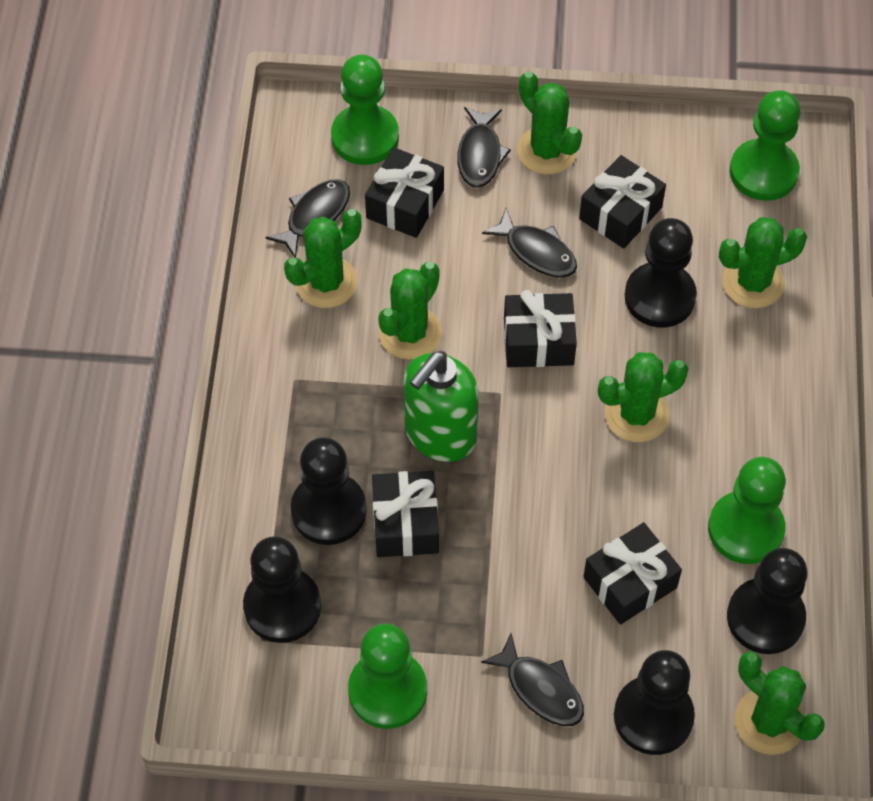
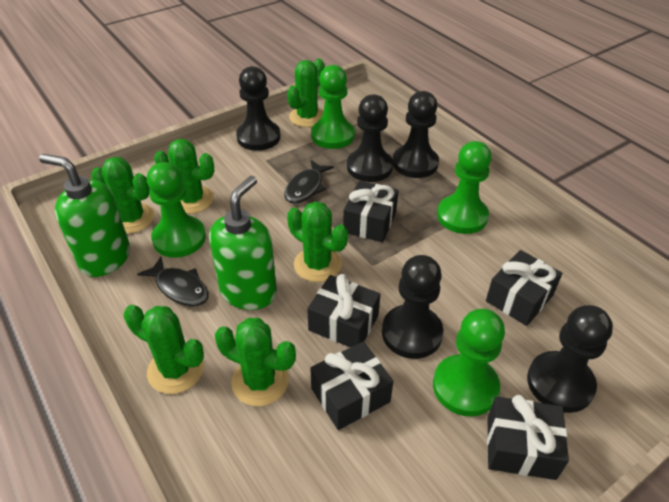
black fish: [266,179,350,258] [457,107,511,188] [481,633,584,726] [482,208,577,278] = 4 -> [137,257,209,306] [284,160,334,203] = 2
green soap dispenser: [403,351,479,462] = 1 -> [39,154,130,277] [209,176,277,310] = 2

